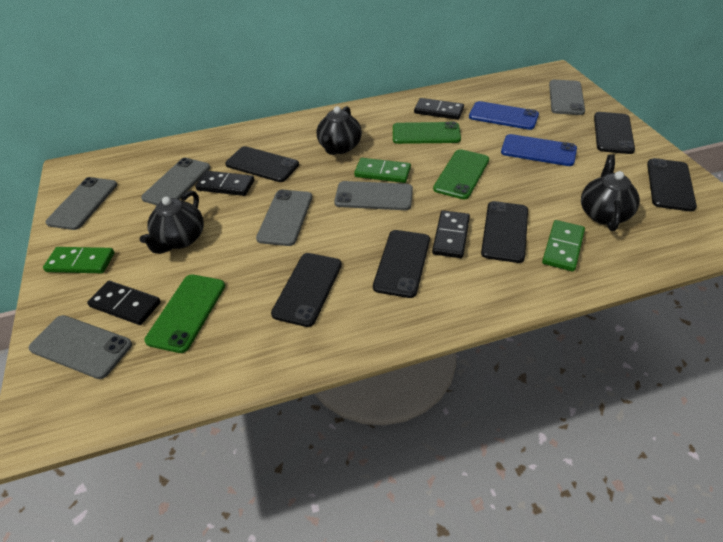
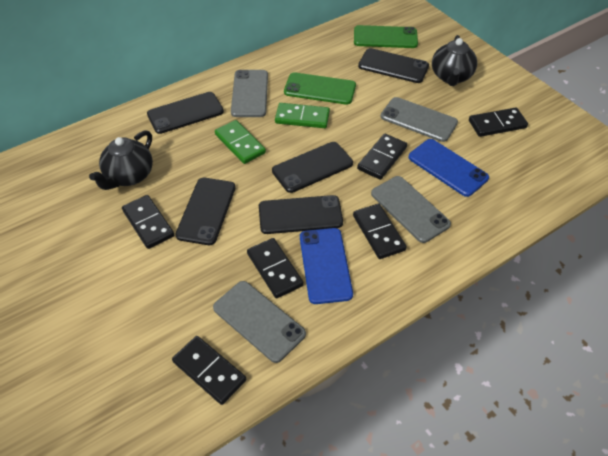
black domino: [87,281,161,325] [195,171,254,196] [414,98,464,120] [432,210,470,258] = 4 -> [122,195,174,249] [172,336,246,405] [247,238,304,298] [353,204,406,259] [357,134,407,180] [469,107,528,137] = 6
black phone: [225,146,299,182] [271,253,342,327] [373,230,430,298] [481,201,528,263] [594,112,635,154] [647,158,697,211] = 6 -> [147,92,224,134] [175,178,236,245] [259,195,343,234] [272,142,353,193] [358,48,429,83] = 5
black teapot: [140,191,204,254] [317,106,362,155] [581,154,640,231] = 3 -> [89,130,153,190] [432,35,477,86] = 2
green domino: [43,247,115,273] [354,158,411,183] [542,220,585,272] = 3 -> [215,120,266,164] [275,103,330,128] = 2
green phone: [144,274,225,353] [393,122,461,144] [433,149,489,199] = 3 -> [284,72,356,105] [354,25,418,48] = 2
grey phone: [29,315,132,379] [45,177,117,230] [141,158,210,205] [256,190,312,246] [334,181,413,210] [549,80,585,115] = 6 -> [213,281,306,363] [231,70,268,117] [371,176,451,243] [380,97,458,142] = 4

